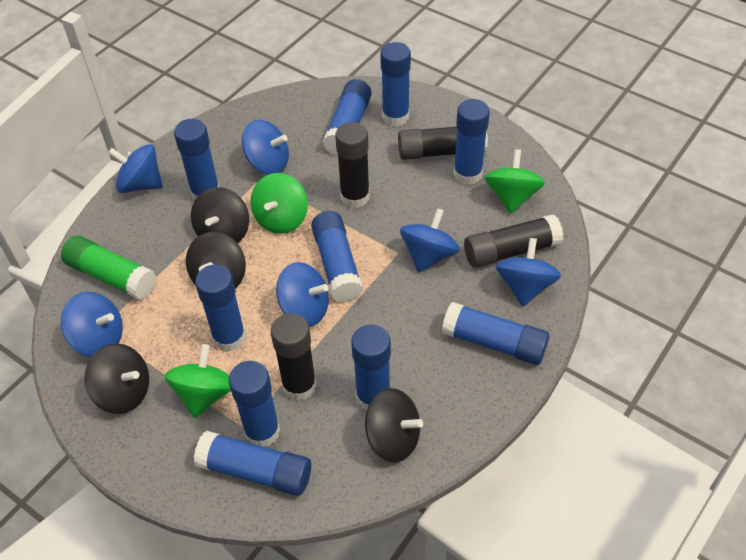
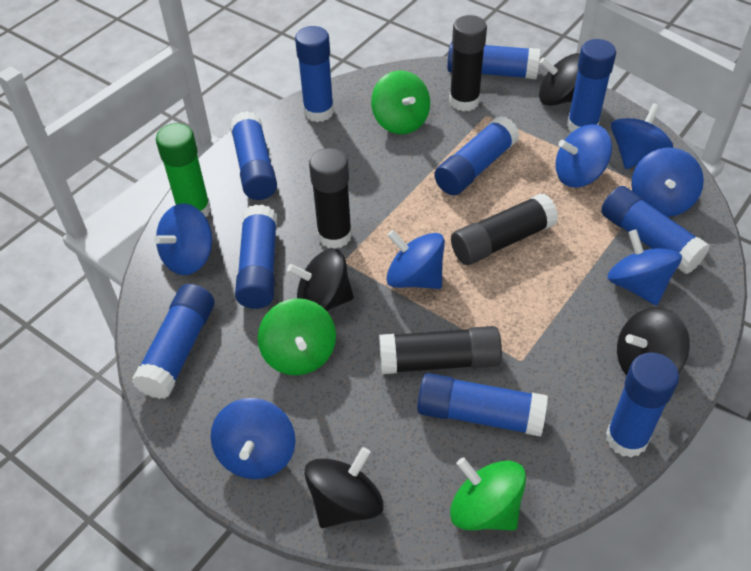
blue spinning top: [61,292,123,357] [108,144,163,193] [242,120,289,175] [276,262,329,327] [400,208,460,273] [496,238,561,306] = 6 -> [154,203,212,275] [211,398,296,479] [386,230,445,289] [555,124,612,187] [607,230,682,306] [611,103,673,169] [631,148,704,217] = 7

